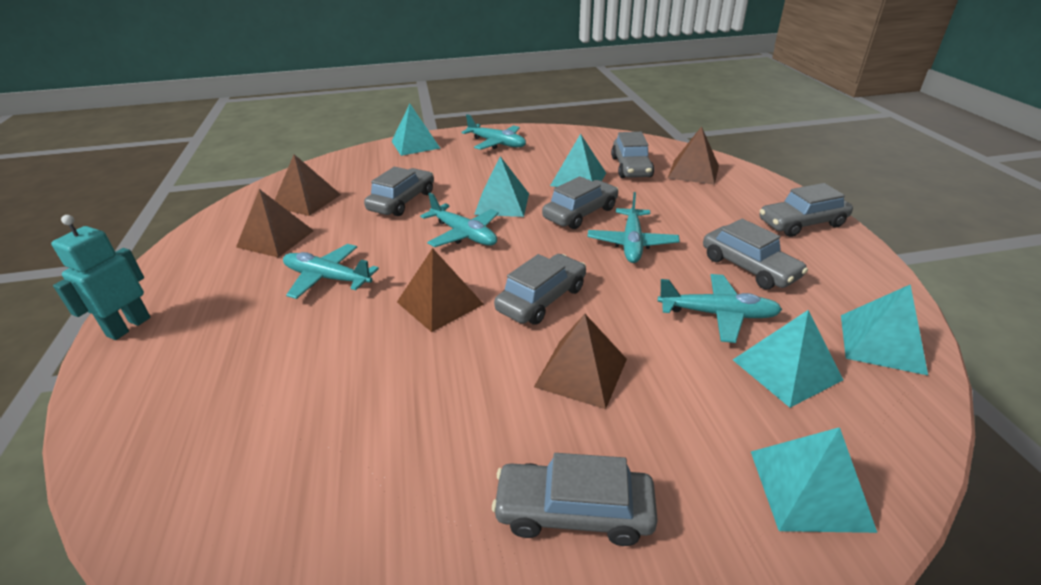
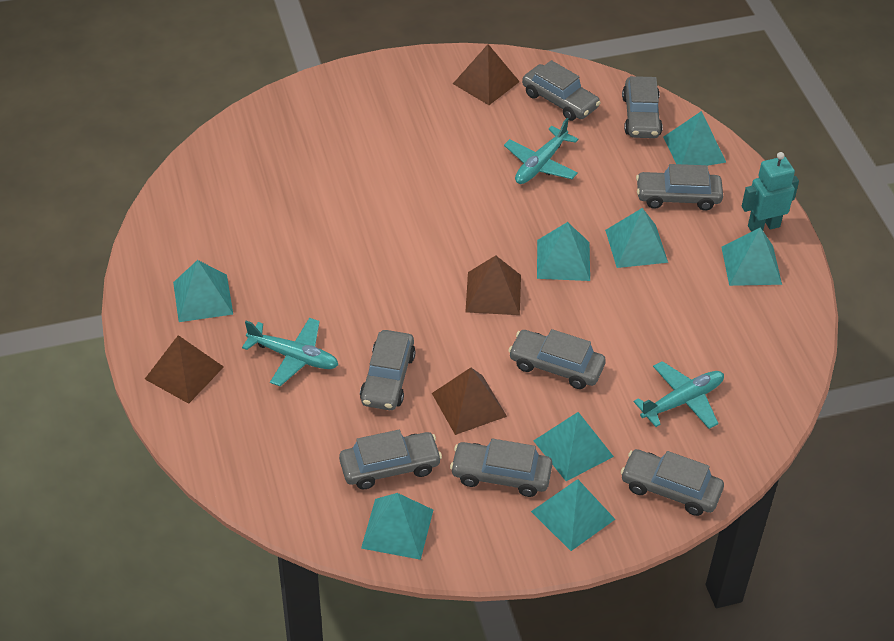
brown pyramid: [236,189,314,258] [275,154,341,216] [397,248,484,332] [534,314,627,409] [668,126,719,185] = 5 -> [145,335,224,404] [432,368,507,435] [453,44,520,105] [465,255,521,315] = 4
grey car: [364,167,434,216] [492,453,658,546] [494,254,586,325] [542,176,618,229] [611,132,654,178] [703,219,808,289] [760,183,853,237] = 7 -> [339,430,442,490] [360,330,416,410] [450,438,552,497] [508,329,606,389] [522,60,601,121] [621,449,724,516] [622,76,663,138] [636,164,723,211] = 8
turquoise plane: [283,244,379,299] [420,193,499,247] [461,114,526,150] [588,192,680,263] [658,274,782,343] = 5 -> [242,318,338,386] [504,118,578,184] [634,361,724,429] = 3
turquoise pyramid: [391,104,440,156] [474,156,529,217] [550,134,606,187] [733,310,843,408] [751,427,877,533] [841,284,928,375] = 6 -> [173,260,233,322] [361,493,433,560] [531,479,615,551] [533,412,614,481] [537,222,590,281] [605,208,668,268] [663,111,727,166] [721,227,782,286] = 8

